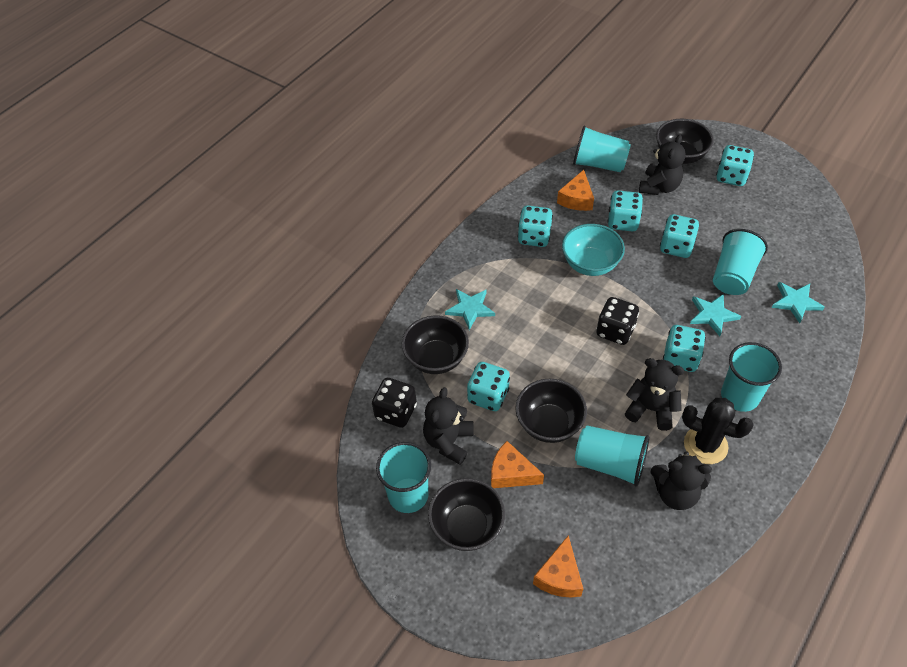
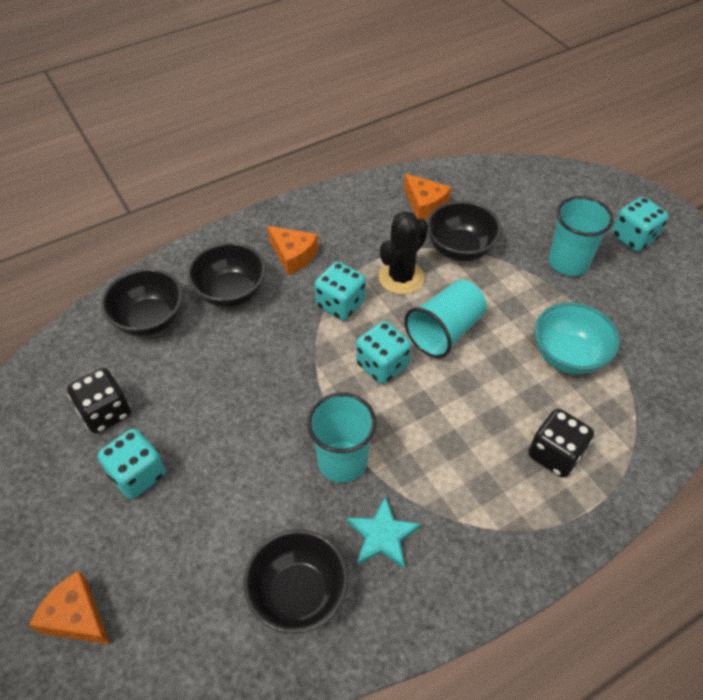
black teddy bear: [423,387,473,465] [625,358,684,431] [639,135,686,195] [650,451,712,510] = 4 -> none = 0
turquoise cup: [376,442,431,513] [573,126,631,172] [575,425,649,487] [713,229,768,295] [721,342,782,412] = 5 -> [307,393,376,483] [404,280,487,358] [548,196,613,276] = 3
turquoise dice: [467,362,510,411] [518,205,553,247] [607,190,643,231] [660,214,699,258] [663,325,706,372] [716,145,754,186] = 6 -> [98,429,166,499] [315,262,366,320] [356,321,411,384] [612,197,669,252] = 4
turquoise star: [445,289,495,330] [690,294,741,336] [772,282,825,323] = 3 -> [346,496,421,569] = 1

